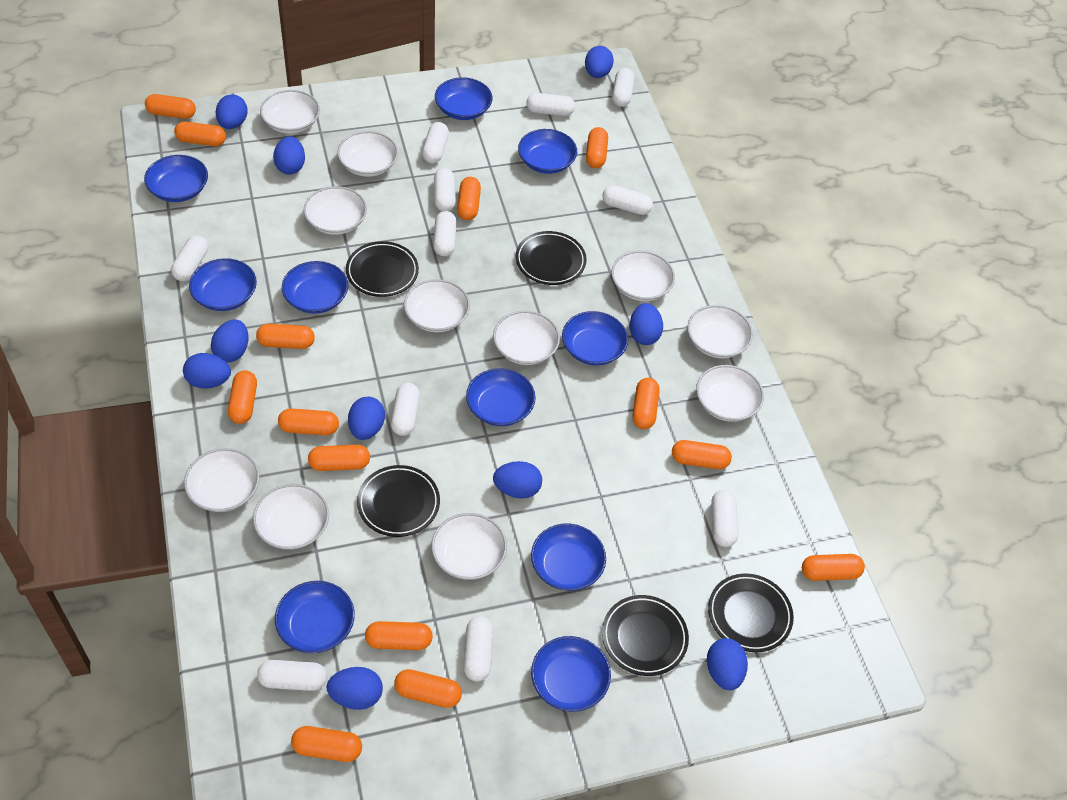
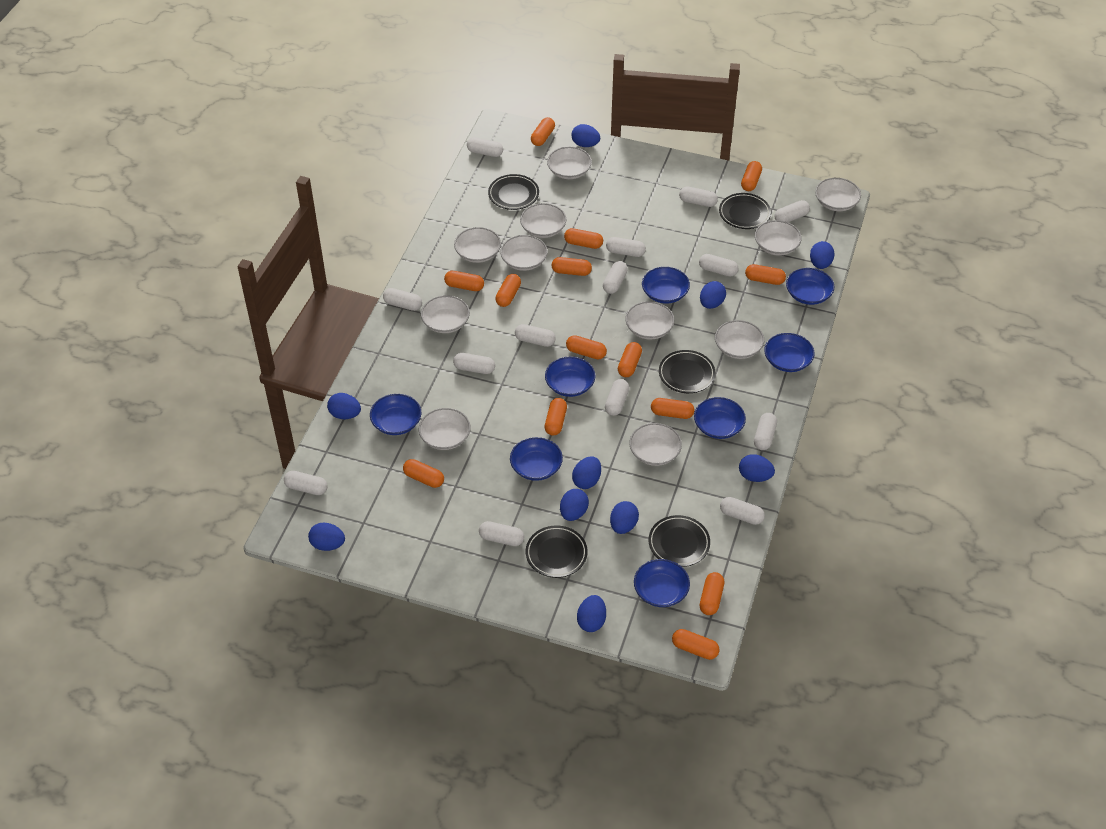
blue bowl: [144,155,208,202] [189,258,257,311] [275,581,355,653] [282,261,348,314] [435,77,493,120] [466,368,536,426] [518,129,577,174] [531,524,606,591] [531,636,611,712] [562,311,628,365] = 10 -> [370,394,421,435] [510,437,563,481] [545,357,596,397] [634,559,690,607] [642,267,690,304] [694,397,746,439] [764,333,815,372] [786,268,834,305] = 8
white capsule: [171,235,208,281] [257,660,327,691] [391,383,420,436] [422,122,449,163] [433,211,457,256] [434,168,456,211] [464,616,493,681] [526,93,575,116] [602,185,653,215] [612,68,635,107] [711,490,739,547] = 11 -> [284,471,328,495] [383,288,422,311] [453,353,495,374] [467,137,503,157] [479,521,524,546] [515,324,556,347] [603,261,628,294] [605,379,629,416] [606,237,646,257] [679,187,718,207] [699,254,739,277] [720,497,765,525] [754,413,777,450] [774,200,810,222] = 14

